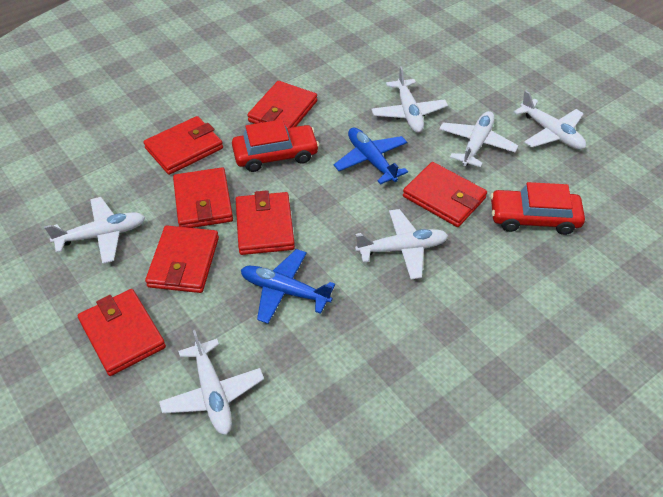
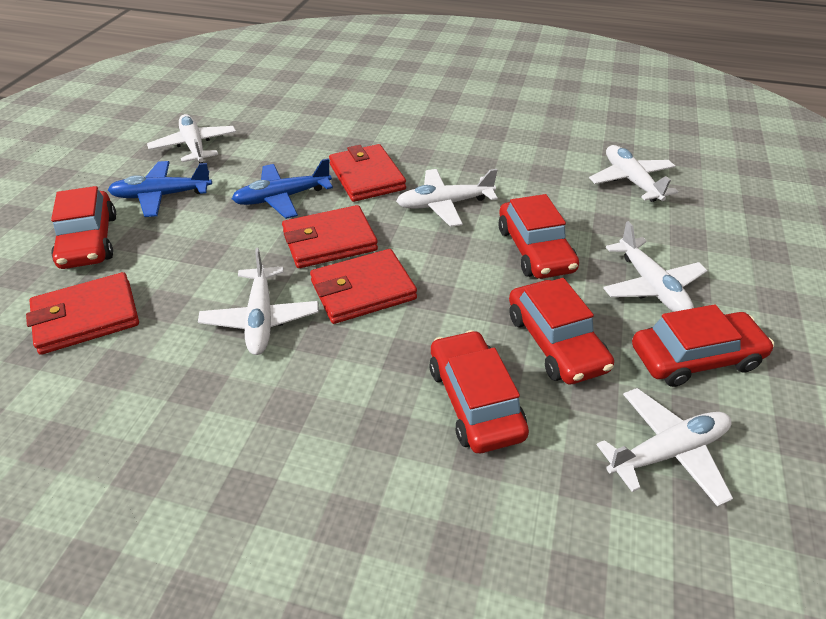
red car: [232,119,319,172] [490,182,585,235] = 2 -> [51,186,116,269] [429,330,529,453] [499,194,579,279] [509,278,614,385] [632,304,774,387] = 5
red wallet: [78,289,166,376] [144,116,223,175] [145,226,219,293] [173,167,233,228] [236,190,295,255] [247,81,317,128] [403,162,487,227] = 7 -> [26,272,139,355] [282,205,378,268] [310,249,417,324] [329,144,406,202] = 4

